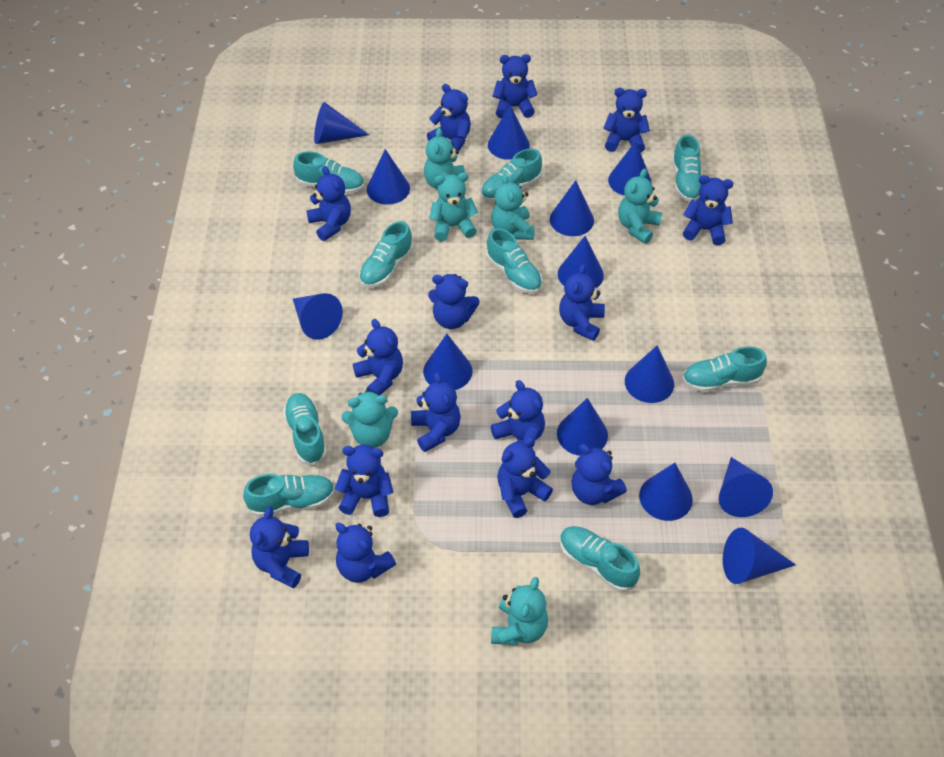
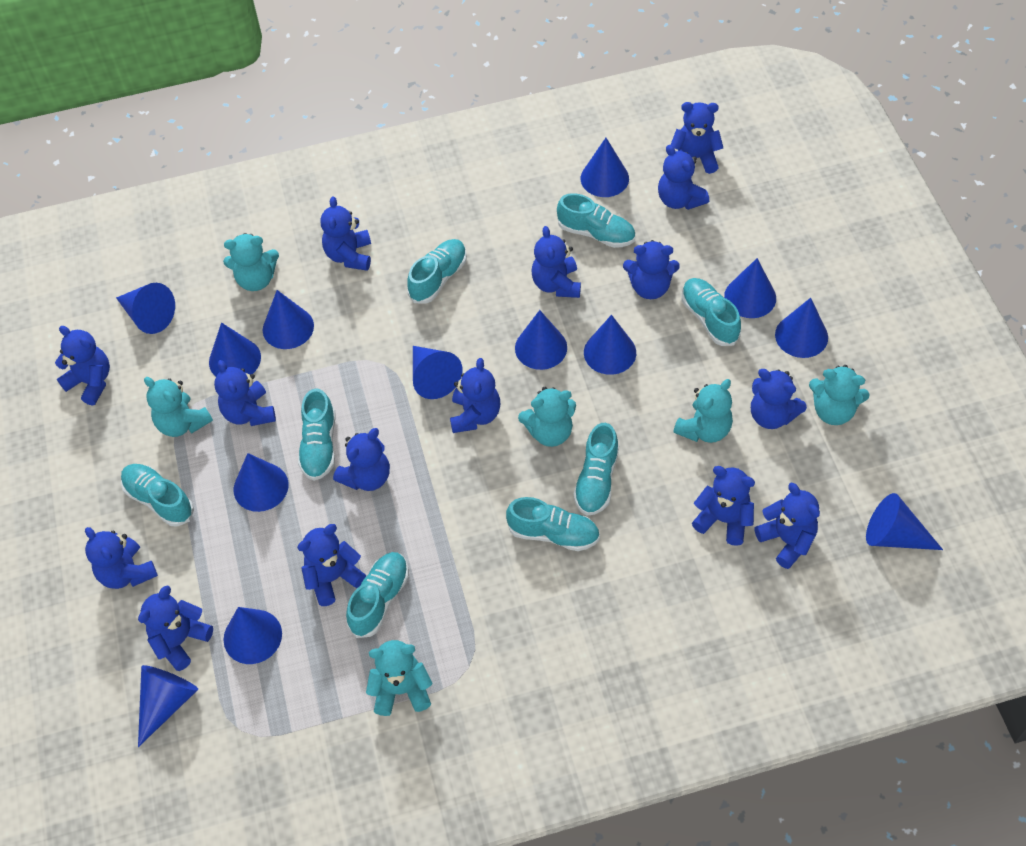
turquoise shoe: [243,474,335,517] [283,393,327,465] [293,151,364,194] [359,221,413,288] [481,149,542,202] [486,228,542,294] [560,526,640,592] [672,135,702,202] [682,346,767,392] = 9 -> [121,464,194,526] [298,388,335,481] [346,552,409,638] [407,239,467,304] [506,497,600,551] [557,193,635,248] [573,423,619,516] [681,278,741,346] = 8

